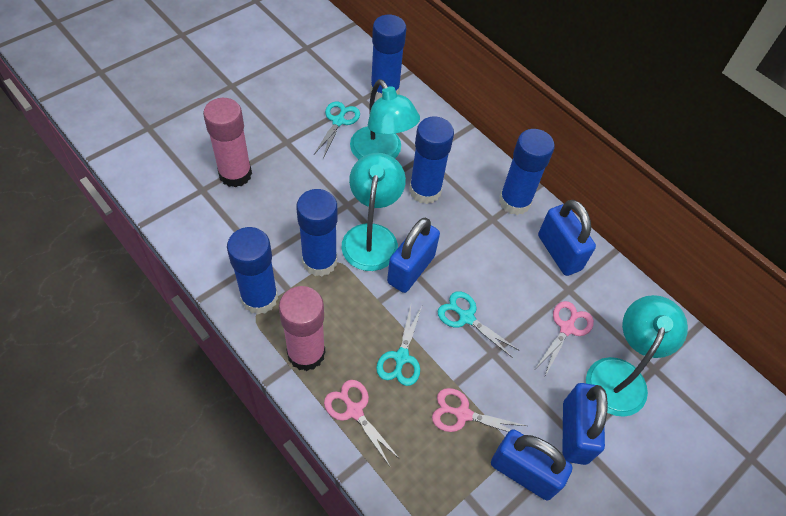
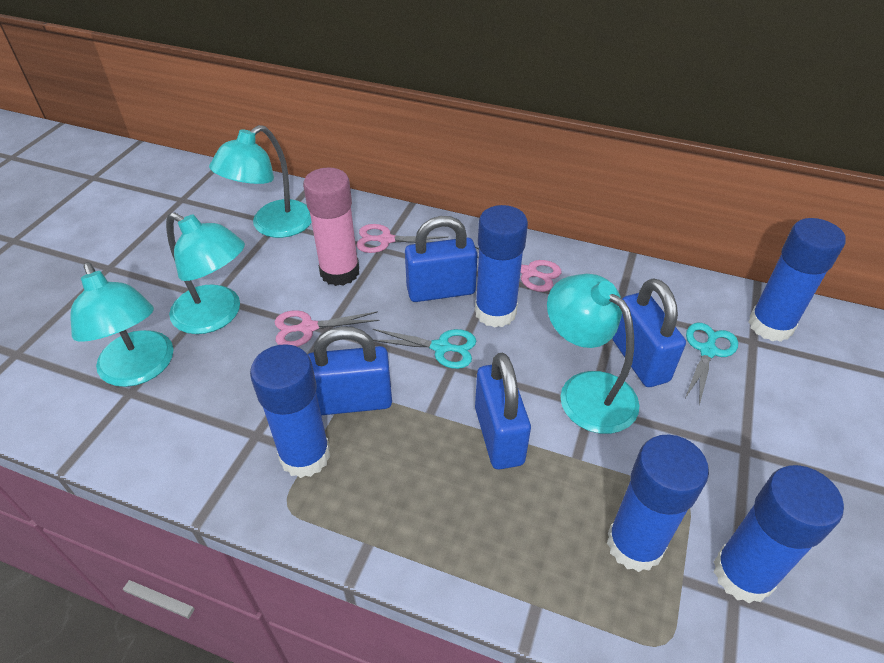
pink glue stick: [203,98,252,187] [279,286,325,371] = 2 -> [303,168,359,286] = 1
turquoise lamp: [341,153,406,271] [350,79,420,159] [586,295,688,417] = 3 -> [70,262,173,387] [166,212,245,334] [209,125,312,238] [547,274,640,434] = 4
turquoise scissors: [314,101,360,158] [376,305,422,386] [437,291,519,358] = 3 -> [373,329,476,369] [685,323,738,405] = 2

